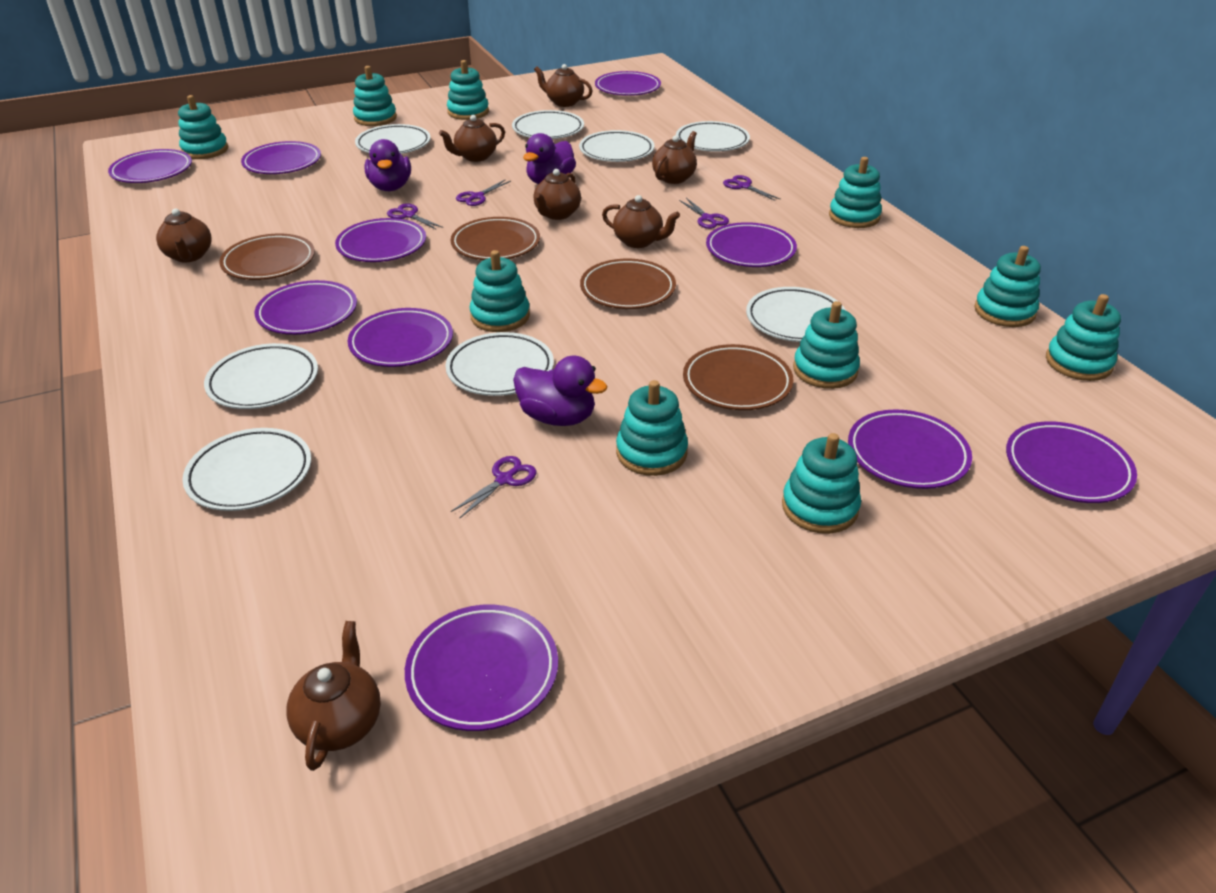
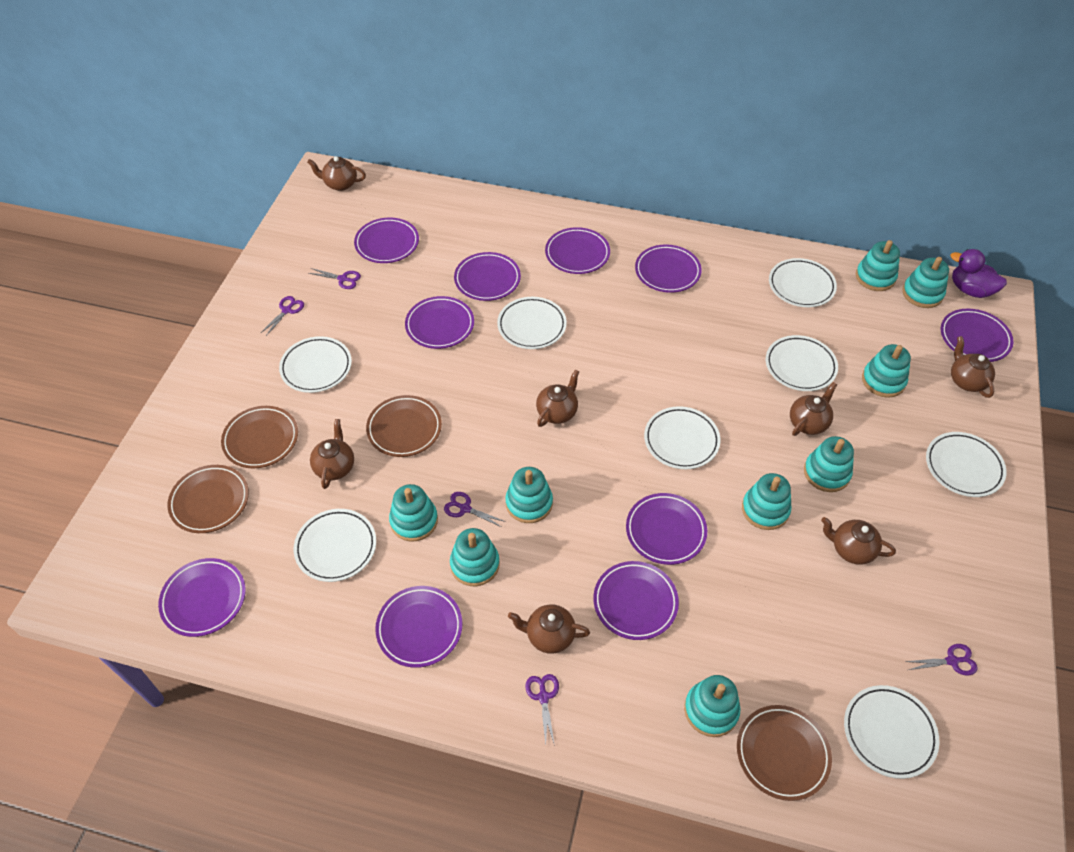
purple duck: [364,139,411,191] [513,356,608,426] [523,133,576,184] = 3 -> [951,249,1007,298] = 1
turquoise stacking toy: [178,95,228,159] [353,66,397,126] [447,60,489,120] [470,250,530,332] [616,380,688,476] [782,433,861,534] [793,301,860,389] [829,157,882,228] [974,246,1041,327] [1046,294,1121,381] = 10 -> [389,484,438,542] [450,528,500,586] [505,467,553,523] [684,675,740,737] [742,473,791,530] [804,436,854,492] [856,240,900,291] [862,344,911,398] [902,257,949,308] = 9

